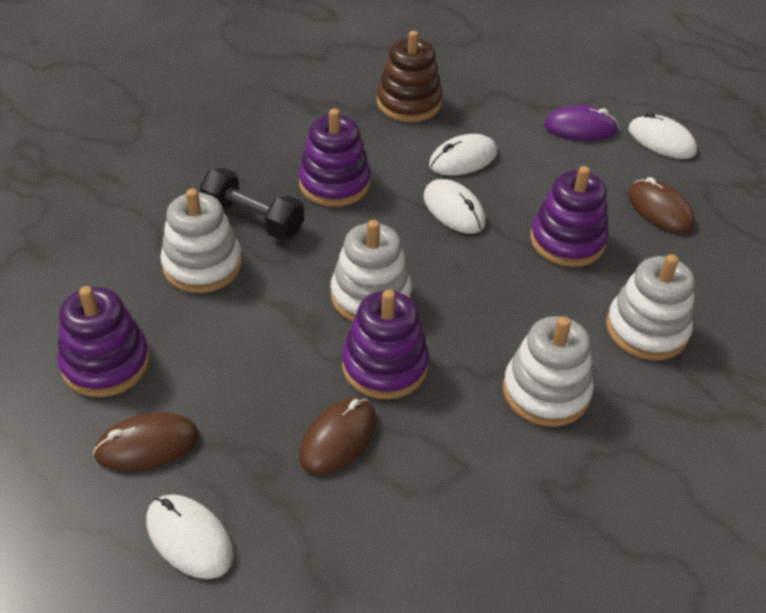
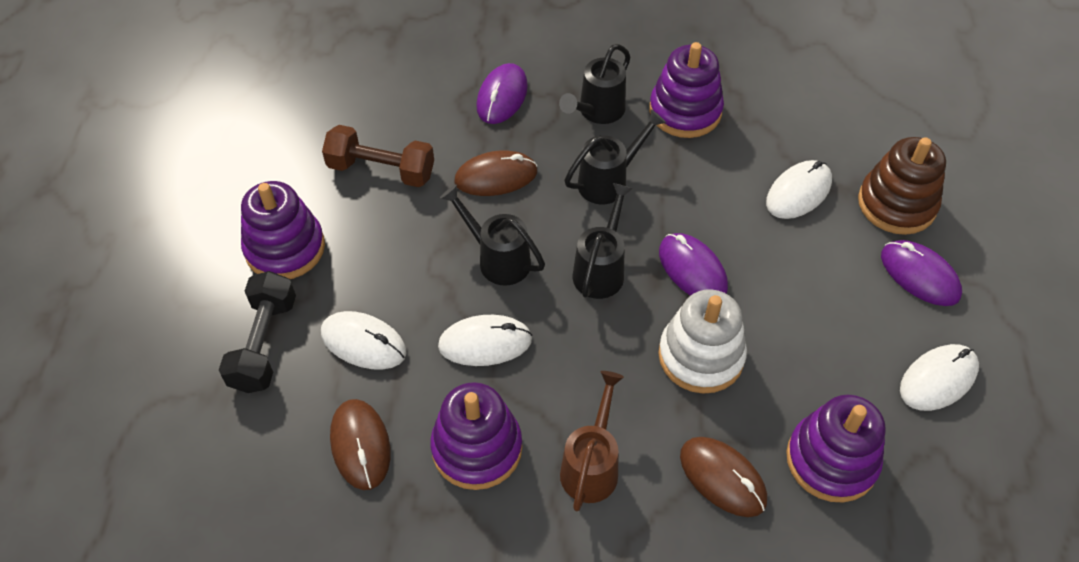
black watering can: none = 0 -> [440,185,545,286] [559,44,630,124] [565,109,666,205] [573,183,633,299] = 4
brown dumbbell: none = 0 -> [322,125,434,187] = 1
brown watering can: none = 0 -> [560,371,624,511] = 1
purple mouse: [544,105,619,141] = 1 -> [476,63,528,124] [659,233,728,296] [881,240,962,306] = 3
white stacking toy: [160,189,242,293] [331,220,412,322] [503,316,594,427] [606,254,695,360] = 4 -> [658,289,747,394] = 1

